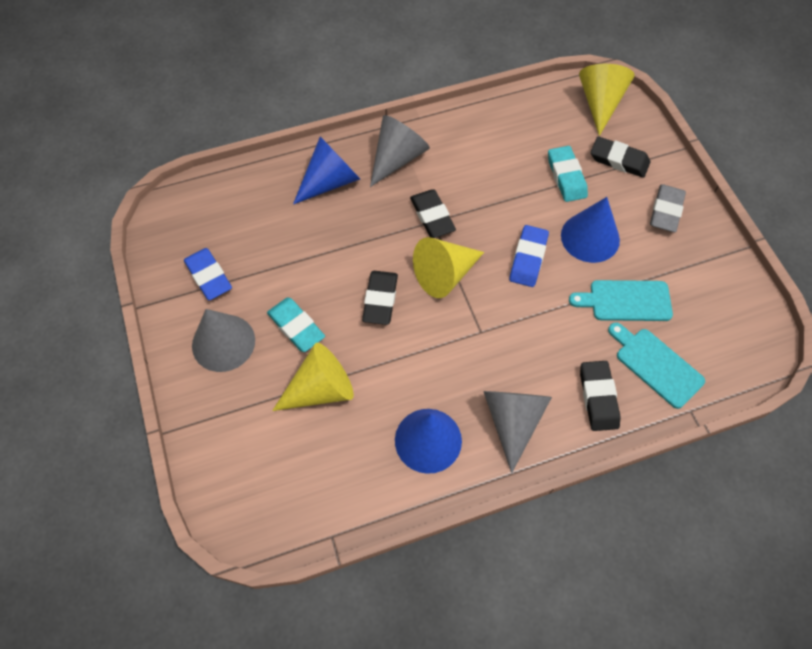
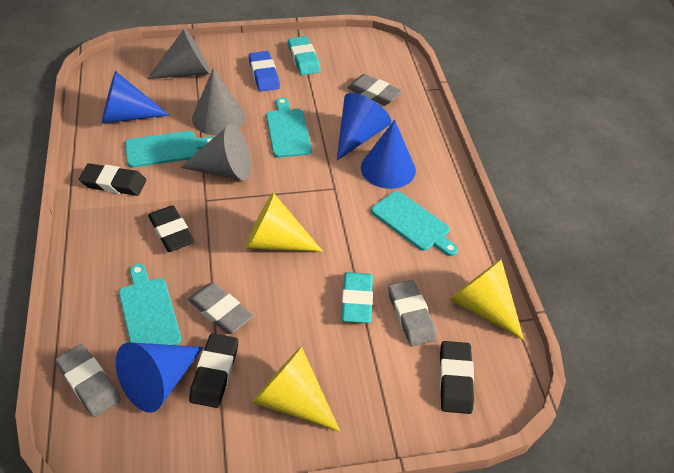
blue cone: [293,137,360,205] [395,409,462,474] [561,197,620,263] = 3 -> [102,71,170,123] [116,342,203,413] [337,93,391,160] [361,120,416,189] = 4
blue eraser: [184,248,232,300] [509,225,549,287] = 2 -> [249,51,280,91] = 1
grey eraser: [650,184,686,232] = 1 -> [55,344,121,417] [188,282,253,334] [347,74,402,105] [388,280,437,347] = 4
turquoise cutting board: [569,280,673,321] [608,322,705,409] = 2 -> [119,264,181,345] [125,131,214,168] [266,97,312,158] [371,191,458,256] = 4

